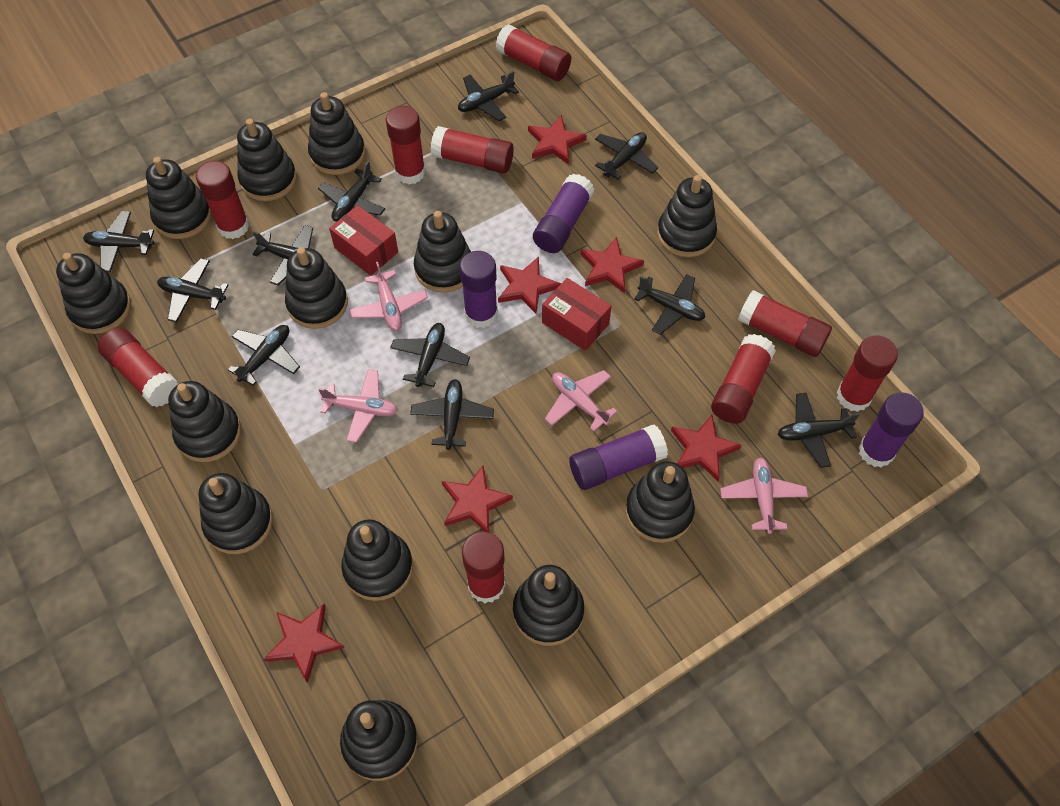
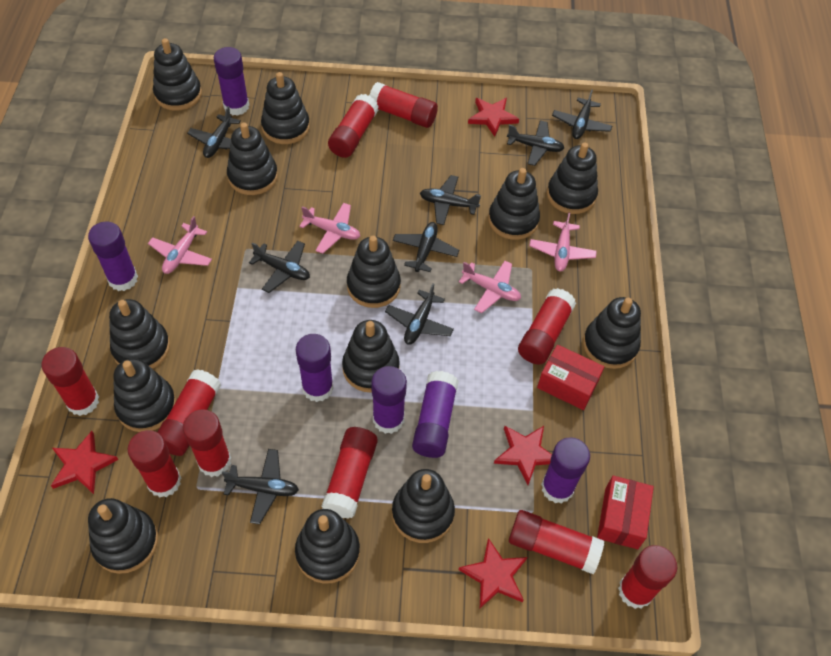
black plane: [83,211,154,272] [157,258,228,322] [228,325,300,385] [252,225,313,285] [318,161,385,222] [390,323,470,387] [410,379,494,450] [458,71,519,121] [595,132,658,179] [634,274,705,335] [778,393,860,468] = 11 -> [187,106,241,158] [222,449,299,524] [249,241,310,293] [385,284,454,345] [393,222,459,272] [420,175,481,225] [507,120,564,166] [552,89,612,139] = 8
purple glue stick: [460,251,498,328] [533,174,594,253] [569,424,668,490] [858,392,924,468] = 4 -> [88,221,138,291] [214,47,249,116] [296,334,334,402] [371,366,407,434] [412,371,459,458] [541,437,590,504] = 6
red glue stick: [98,328,179,407] [196,161,249,239] [386,106,425,184] [431,126,514,173] [462,532,505,603] [496,24,571,81] [711,334,776,424] [738,290,832,357] [837,335,898,412] = 9 -> [42,347,99,416] [127,430,181,497] [158,369,221,456] [183,409,231,477] [322,427,378,519] [328,94,379,158] [369,82,438,128] [509,510,605,574] [518,288,576,365] [618,545,677,609] = 10
red star: [264,604,344,683] [442,466,513,532] [498,256,561,314] [528,115,587,165] [580,237,644,293] [671,415,742,481] = 6 -> [51,431,118,494] [459,538,527,608] [468,98,519,137] [494,426,552,485] = 4

